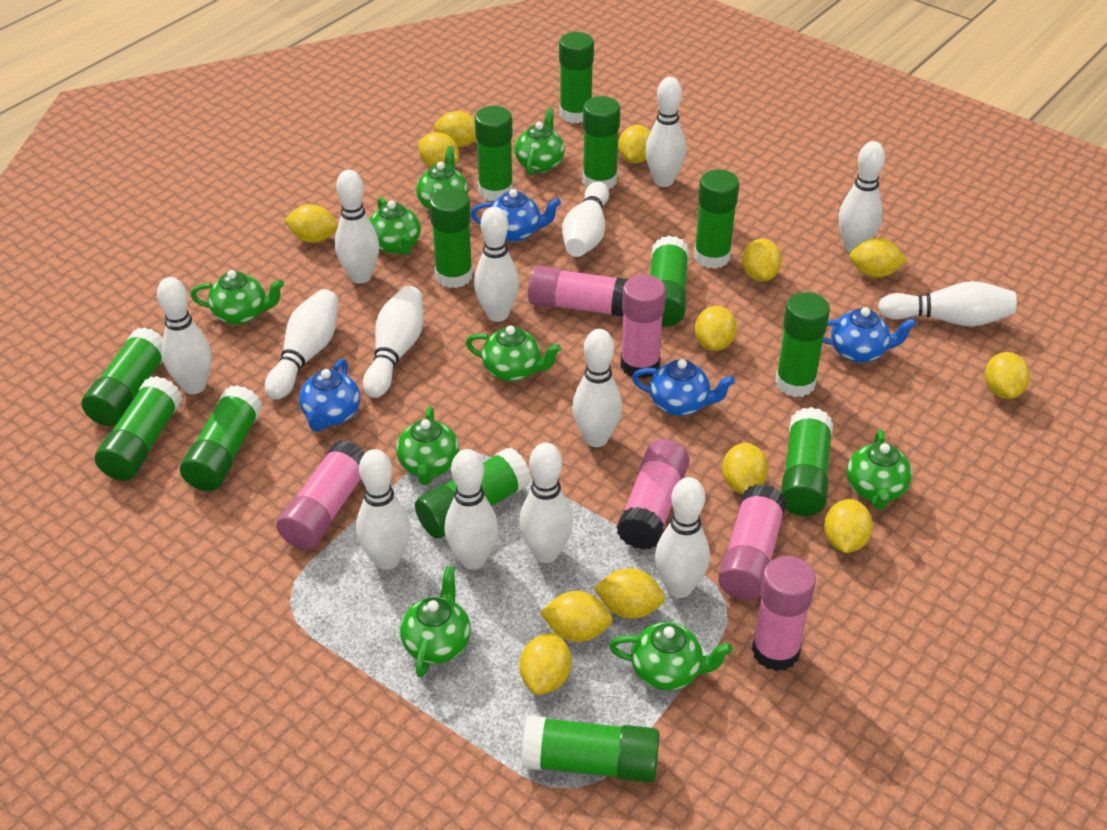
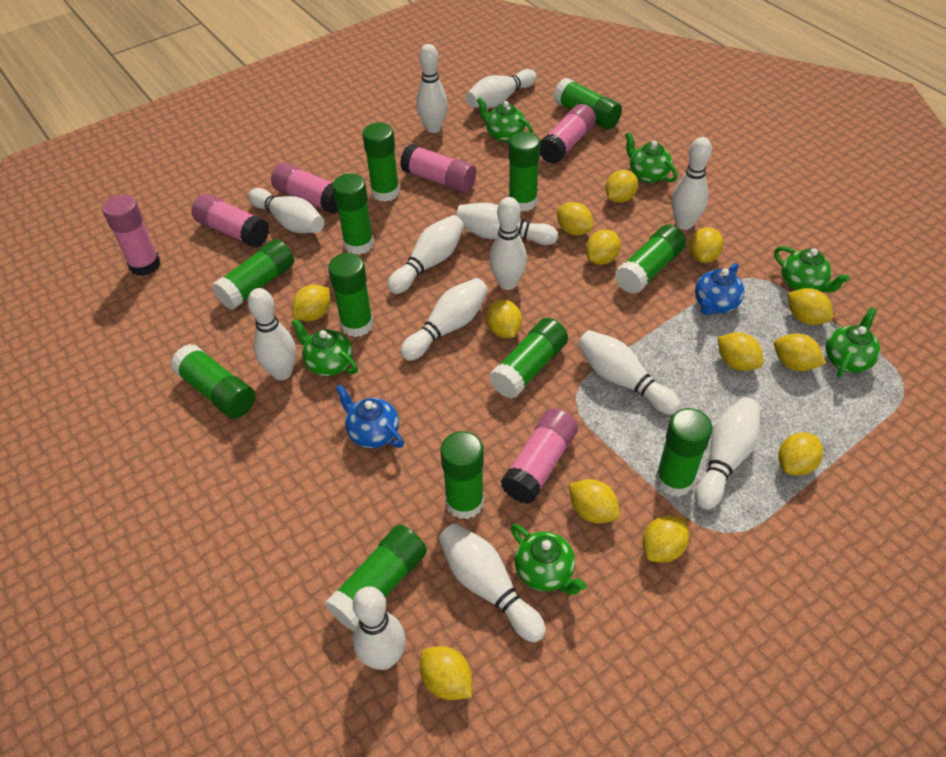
blue teapot: [299,359,360,432] [471,189,561,242] [632,359,735,416] [823,307,916,363] = 4 -> [335,385,404,448] [695,263,744,315] = 2
green glue stick: [81,327,163,426] [95,376,182,481] [180,385,263,491] [415,448,531,539] [429,188,473,288] [475,106,513,201] [522,716,659,782] [559,32,594,123] [583,96,620,190] [650,235,689,327] [694,169,739,269] [775,292,830,397] [781,407,833,516] = 13 -> [171,344,255,419] [212,239,294,310] [325,525,427,631] [328,253,373,337] [332,174,374,255] [362,123,400,202] [440,431,484,519] [489,318,568,399] [508,132,541,212] [553,78,622,130] [615,225,686,294] [655,408,713,497] = 12
green teapot: [190,270,284,325] [369,197,421,255] [396,407,459,485] [400,566,471,677] [416,146,468,210] [466,325,561,382] [514,108,565,175] [609,622,733,691] [847,430,912,510] = 9 -> [291,319,358,376] [476,97,533,142] [511,524,586,595] [625,132,678,183] [774,246,850,292] [826,307,880,377] = 6
white bowling pin: [157,277,211,394] [265,289,338,400] [335,170,379,284] [356,449,410,570] [363,286,423,398] [444,449,498,570] [474,207,519,322] [519,443,573,563] [562,181,609,257] [572,329,622,447] [645,77,686,187] [655,477,710,598] [839,141,885,253] [878,281,1017,327] = 14 -> [248,188,324,233] [248,288,296,380] [353,586,406,670] [387,215,464,294] [400,278,488,361] [416,44,448,133] [439,523,546,642] [456,203,558,245] [466,69,537,108] [489,197,527,290] [578,330,680,415] [672,137,712,230] [695,397,760,510] = 13

